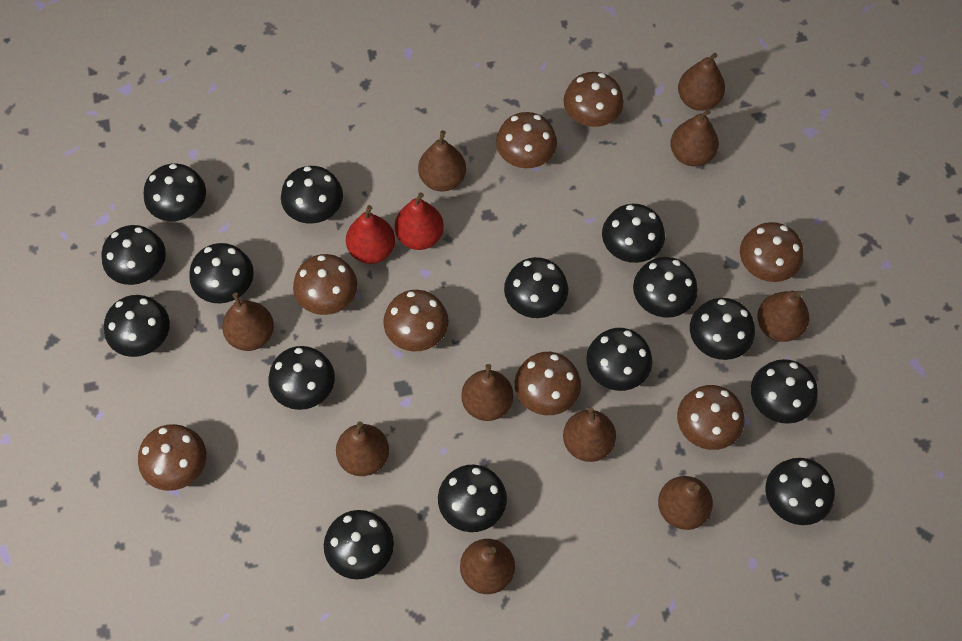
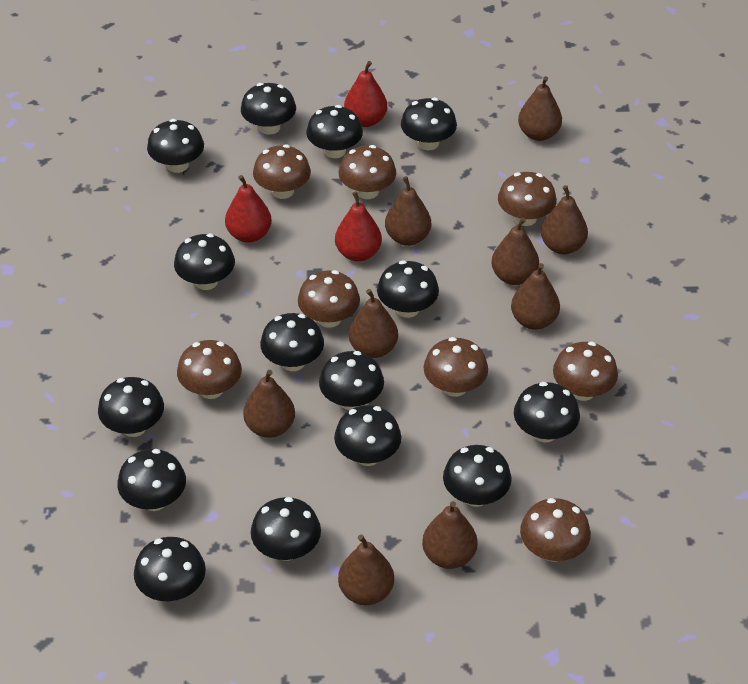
brown pear: [222,293,274,351] [336,421,389,476] [418,130,466,191] [460,539,515,594] [461,364,513,421] [563,407,616,462] [658,476,713,530] [670,109,719,166] [678,53,725,111] [757,291,809,342] = 10 -> [243,370,295,438] [338,535,394,605] [349,289,398,358] [385,176,431,246] [422,501,478,569] [491,217,539,285] [511,263,560,330] [518,76,562,141] [541,185,588,255] = 9
red pear: [346,205,395,264] [395,192,444,250] = 2 -> [225,175,272,243] [335,191,382,262] [344,61,387,127] = 3

